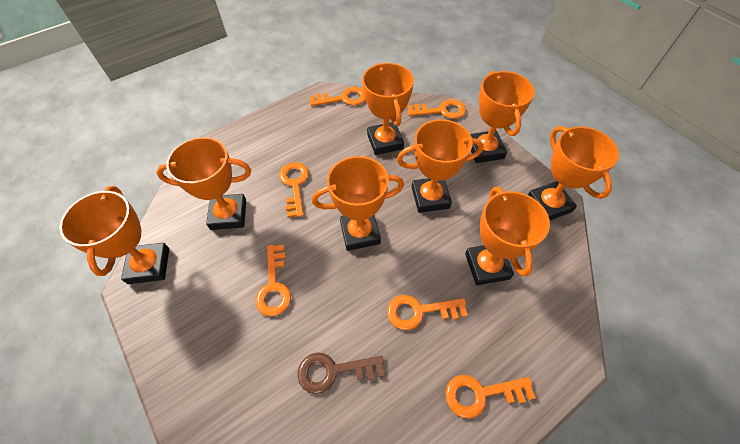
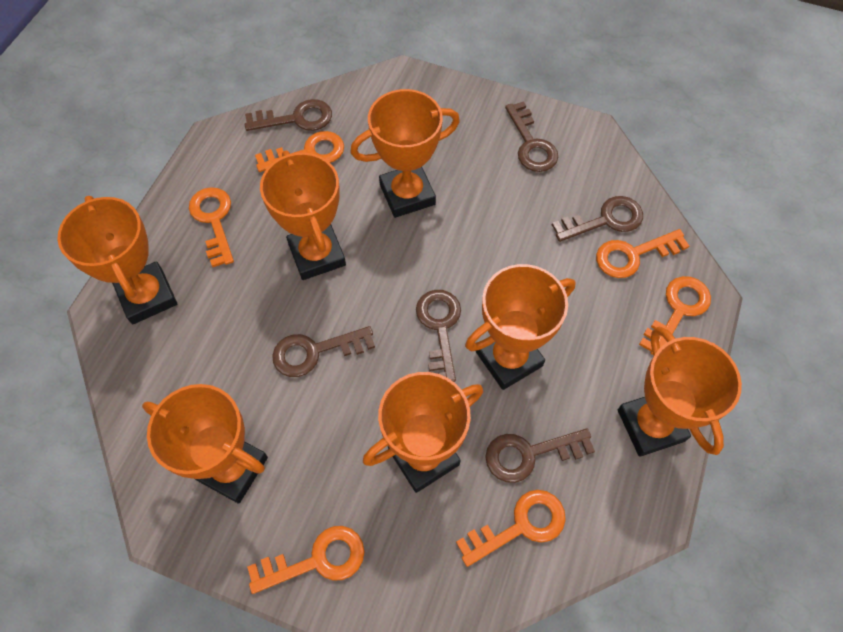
brown key: [297,352,384,394] = 1 -> [245,99,332,131] [272,326,375,377] [416,290,461,382] [485,428,595,483] [505,101,558,172] [552,196,643,242] = 6
orange trophy: [59,186,169,284] [156,137,251,230] [312,156,404,251] [362,63,414,155] [397,119,484,213] [465,187,550,285] [470,71,535,163] [528,126,619,220] = 8 -> [57,196,177,324] [142,384,268,504] [260,150,346,280] [350,89,460,218] [363,372,483,493] [465,264,576,390] [618,326,742,457] = 7

